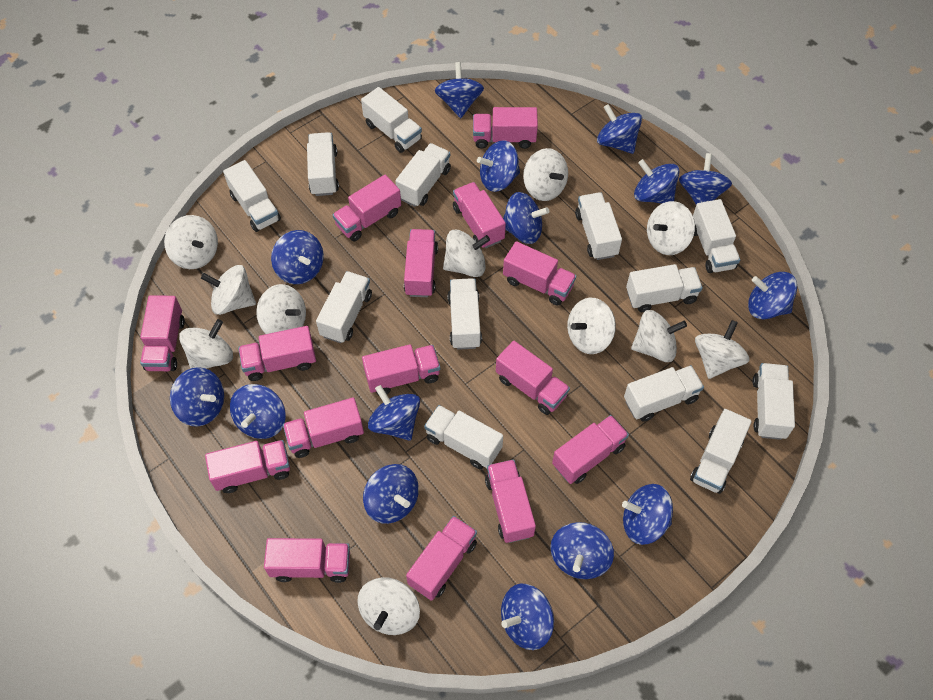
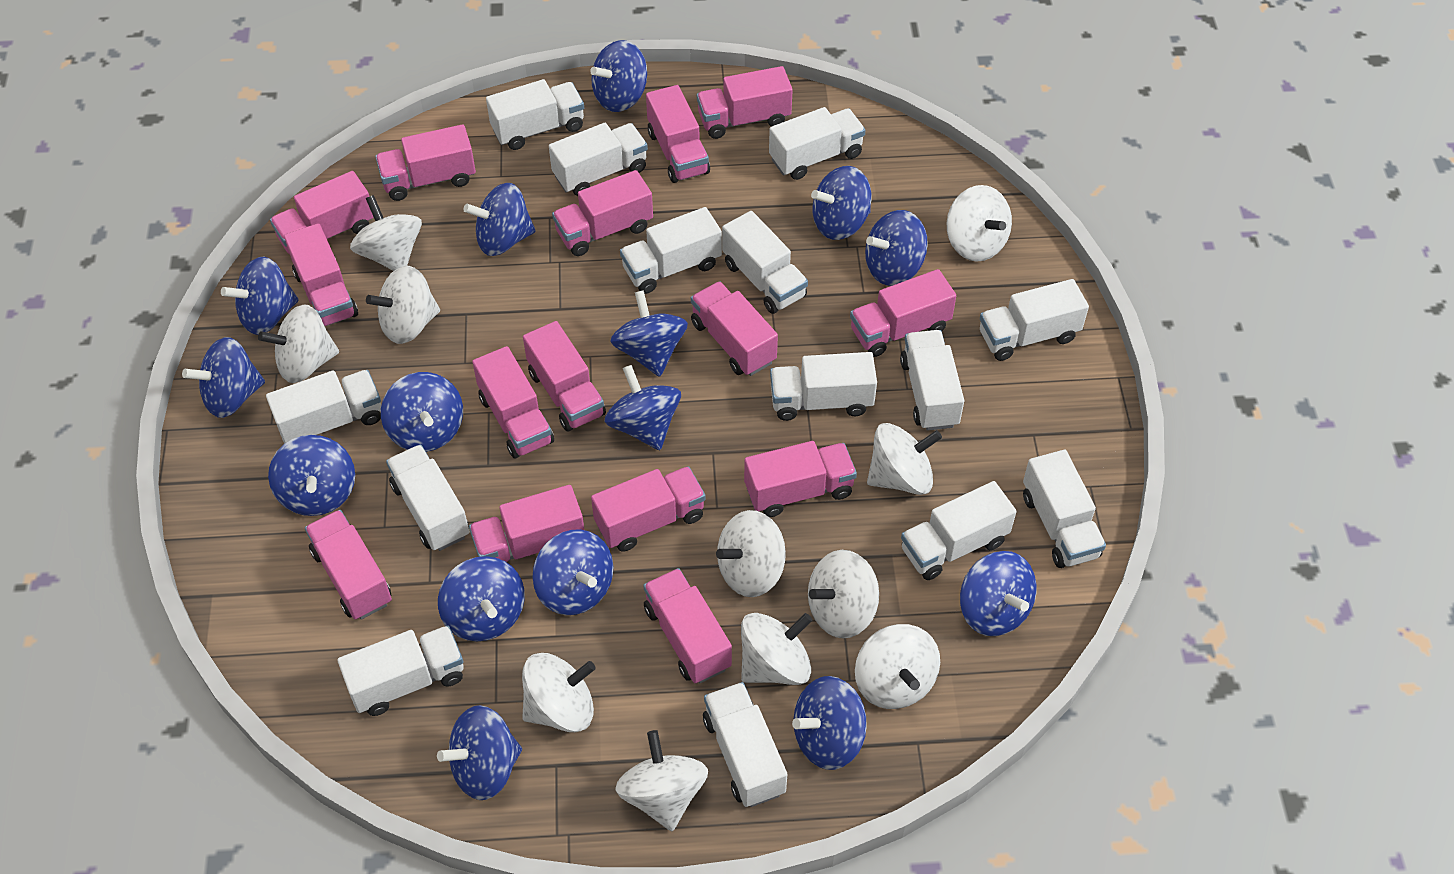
white truck: [223,160,281,232] [307,132,339,196] [316,271,372,343] [361,87,422,153] [395,143,451,207] [424,405,503,469] [447,278,482,350] [575,192,622,260] [624,365,704,422] [626,264,703,312] [690,409,752,494] [693,199,740,273] [752,363,795,440] = 13 -> [266,370,381,444] [337,626,464,716] [386,445,470,551] [486,79,584,150] [549,123,648,196] [620,207,722,294] [703,682,787,807] [722,211,808,314] [769,107,866,180] [770,352,877,421] [900,330,964,431] [901,481,1017,580] [980,279,1089,361] [1023,450,1106,568] = 14

